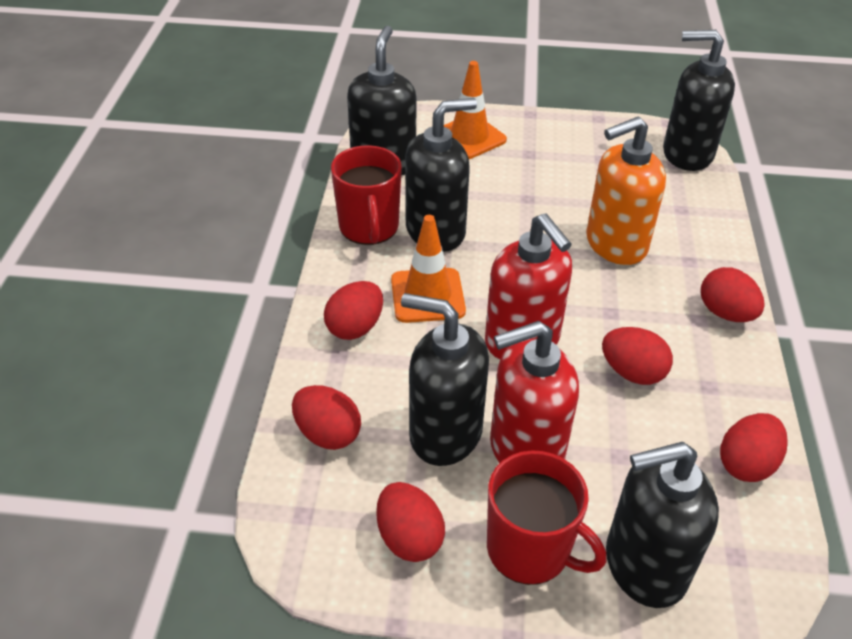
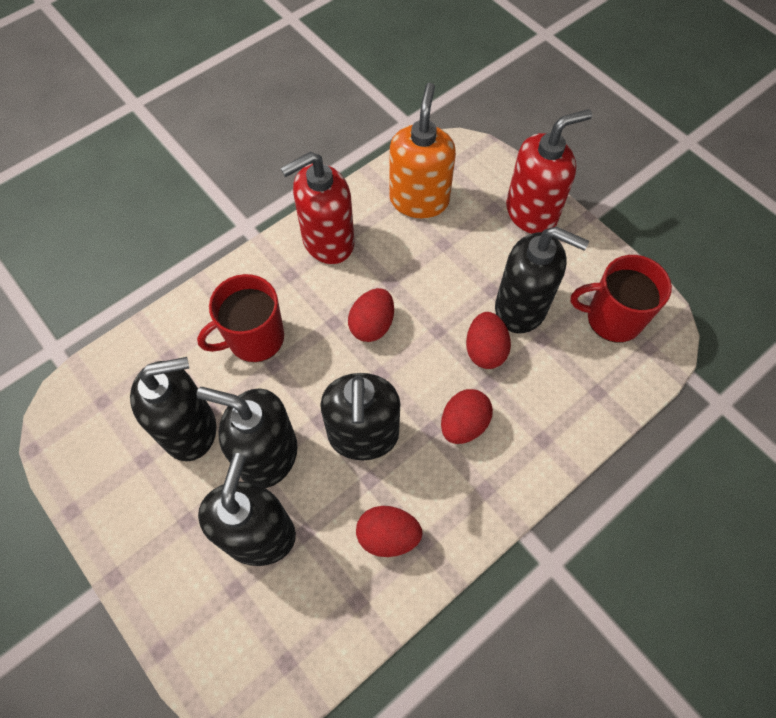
orange traffic cone: [391,215,466,323] [444,61,507,159] = 2 -> none = 0
red egg: [292,385,361,450] [324,281,383,340] [376,482,445,562] [602,327,673,385] [701,267,765,322] [720,413,788,482] = 6 -> [348,288,394,342] [356,506,423,557] [441,389,493,444] [466,312,511,369] = 4

